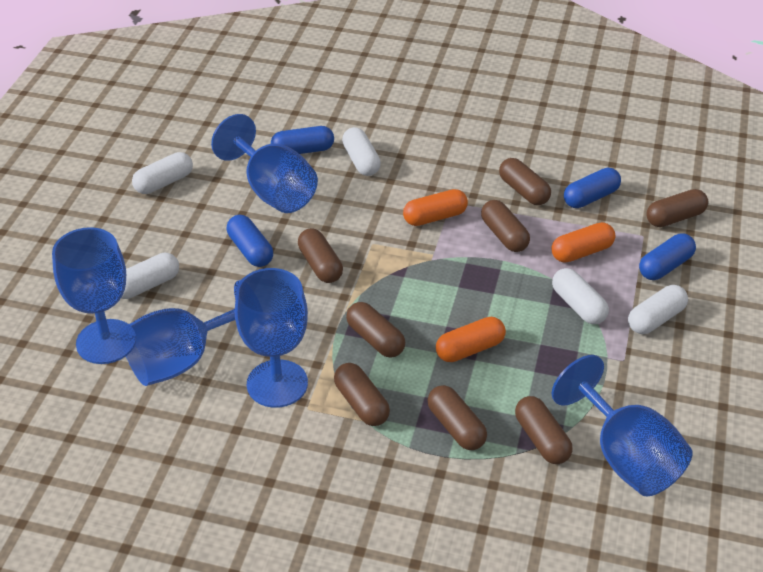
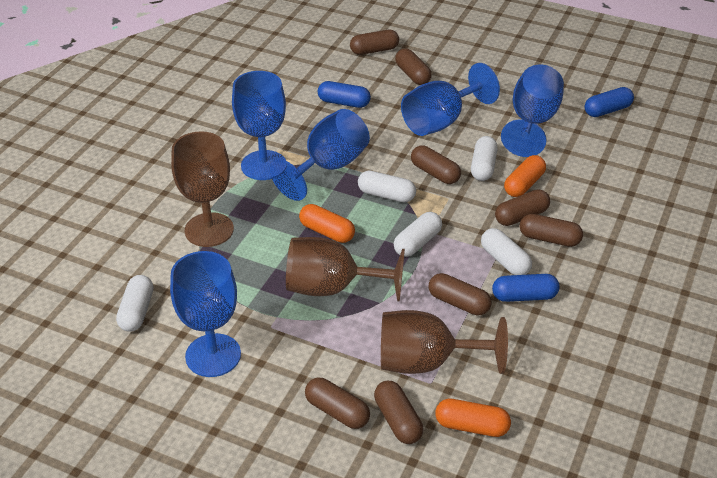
blue capsule: [227,215,273,267] [271,126,334,154] [564,168,621,208] [639,233,696,280] = 4 -> [318,81,371,108] [492,274,560,302] [585,87,634,117] = 3
brown goblet: none = 0 -> [171,131,234,247] [286,237,405,302] [381,310,508,374] = 3

